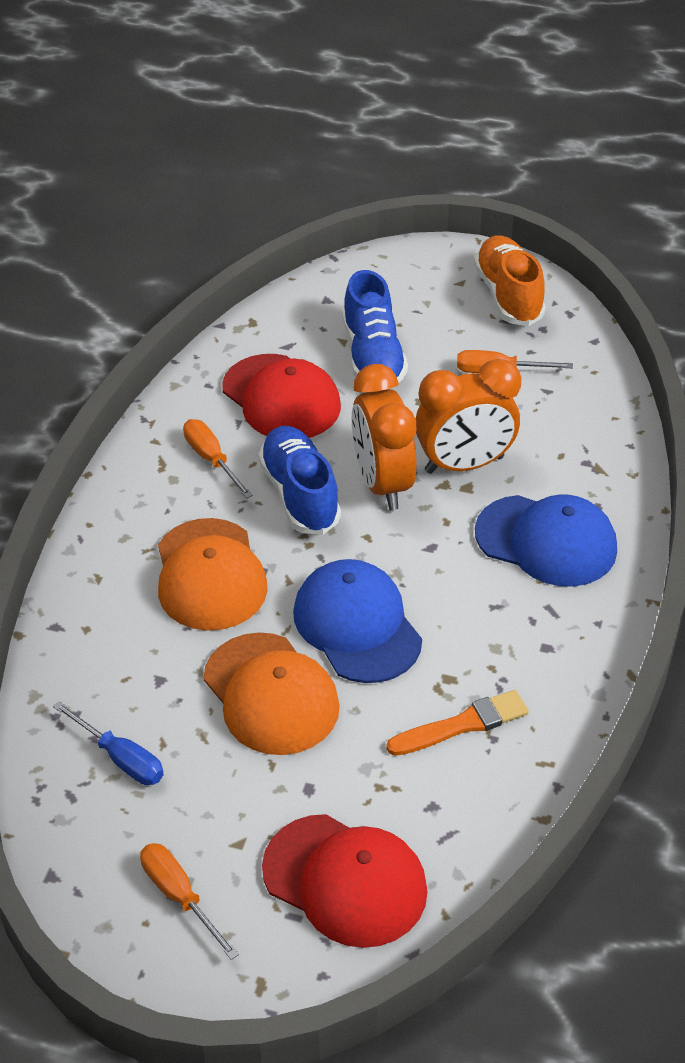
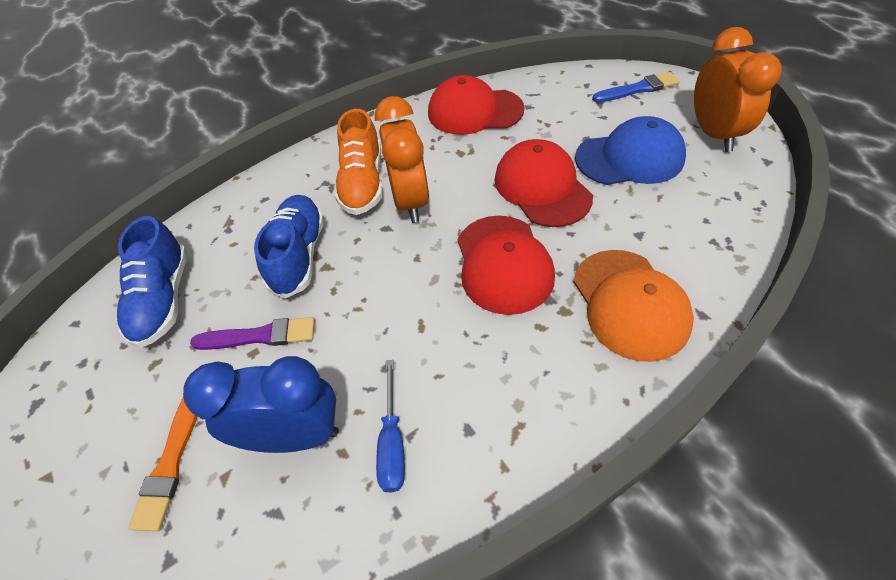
blue brush: none = 0 -> [592,72,680,103] = 1
blue cap: [293,559,422,683] [475,494,617,587] = 2 -> [575,116,686,185] = 1
blue clock: none = 0 -> [183,356,339,453] = 1
orange cap: [158,518,268,631] [204,632,340,755] = 2 -> [573,250,694,362] = 1
orange screwdriver: [140,843,239,960] [183,419,253,499] [457,350,573,373] = 3 -> none = 0
purple brush: none = 0 -> [190,317,315,350] = 1
red cap: [222,354,341,438] [262,814,428,948] = 2 -> [428,75,524,135] [458,216,555,315] [495,139,593,227] = 3

